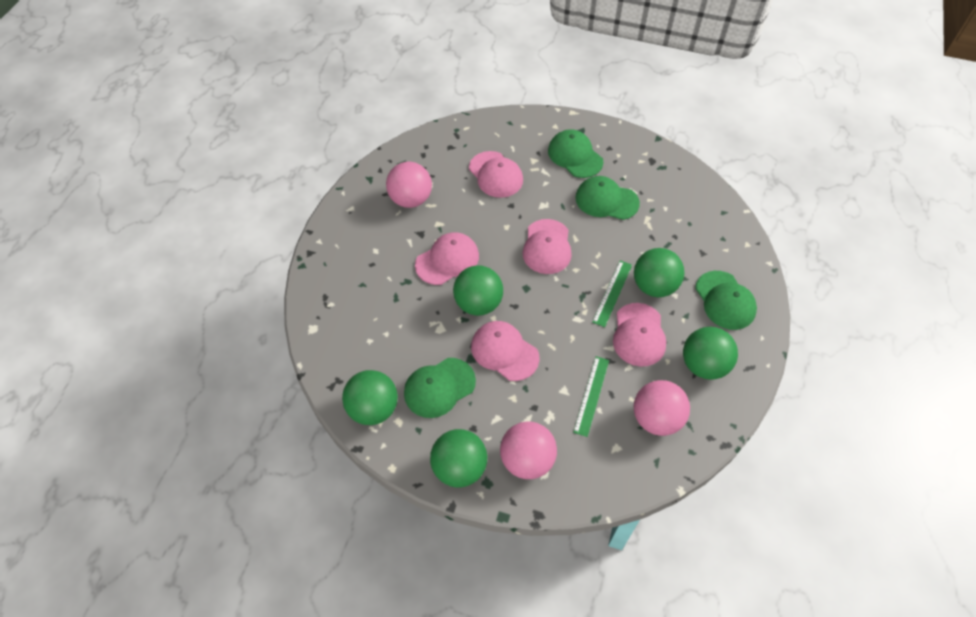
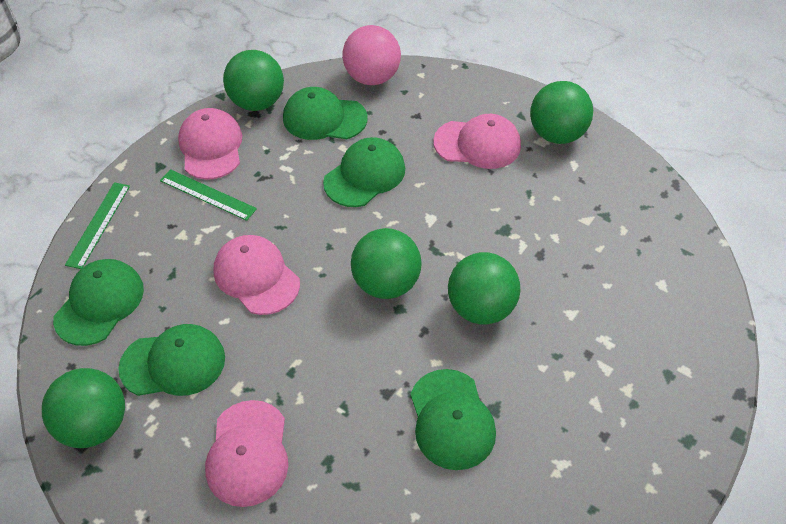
green cap: [404,358,476,418] [548,129,604,178] [575,176,640,220] [695,271,757,330] = 4 -> [53,259,144,346] [118,324,225,396] [283,87,368,140] [323,137,405,207] [410,369,496,470] = 5
pink ball: [386,162,432,208] [500,421,557,479] [634,380,690,436] = 3 -> [342,25,401,85] = 1
pink cap: [415,232,479,285] [469,151,523,198] [471,321,539,381] [522,219,572,274] [613,303,667,367] = 5 -> [178,108,242,180] [205,400,288,507] [213,235,300,315] [433,114,521,169] = 4

